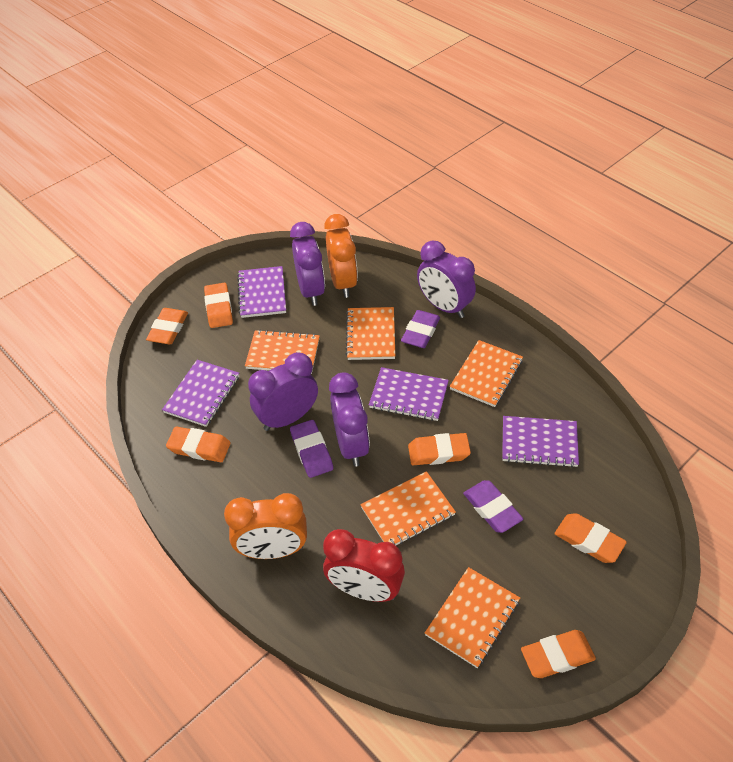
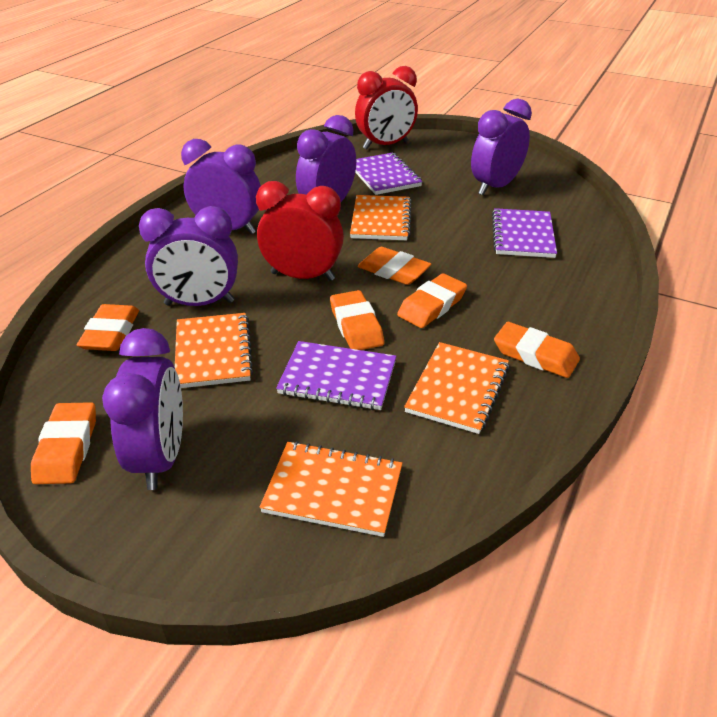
orange clock: [224,493,307,559] [324,214,358,298] = 2 -> none = 0
orange notebook: [245,329,320,374] [346,307,396,360] [360,471,456,545] [425,567,520,668] [450,340,523,407] = 5 -> [175,313,253,388] [259,441,403,537] [350,195,412,240] [404,342,510,434] = 4
purple clock: [248,352,318,431] [290,222,325,306] [329,372,370,467] [417,241,476,318] = 4 -> [102,328,183,490] [139,206,238,306] [181,139,261,234] [296,115,356,202] [471,99,532,195] = 5
purple eraser: [290,420,333,478] [401,310,440,348] [463,480,523,533] = 3 -> none = 0
purple notebook: [162,360,239,427] [237,266,286,318] [369,367,449,421] [502,416,579,468] = 4 -> [276,341,397,410] [355,153,423,195] [492,208,557,258] = 3
red clock: [323,529,405,602] = 1 -> [256,181,344,281] [355,66,418,149] = 2

